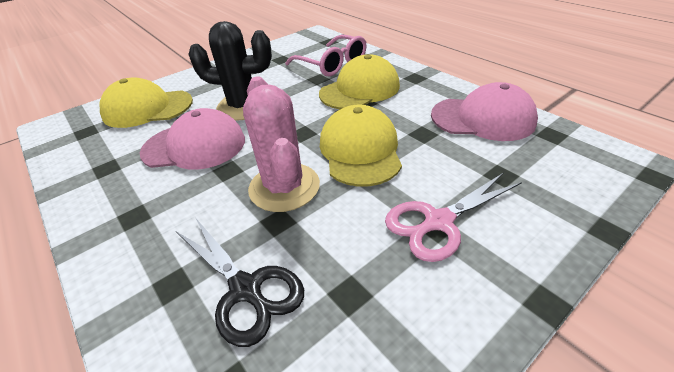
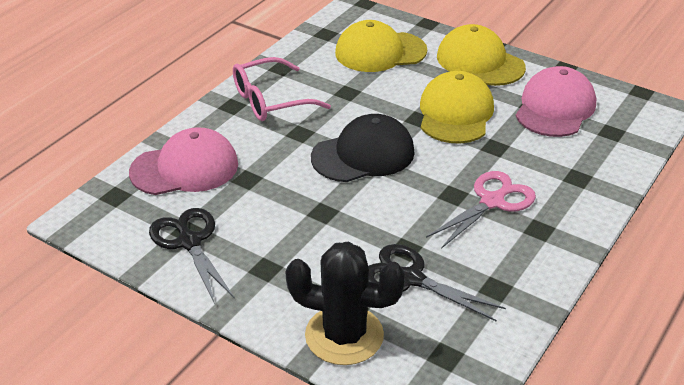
black cap: none = 0 -> [311,114,415,182] = 1
black scissors: [176,219,304,347] = 1 -> [149,208,235,304] [368,244,506,322] = 2
pink cactus: [243,76,320,212] = 1 -> none = 0

